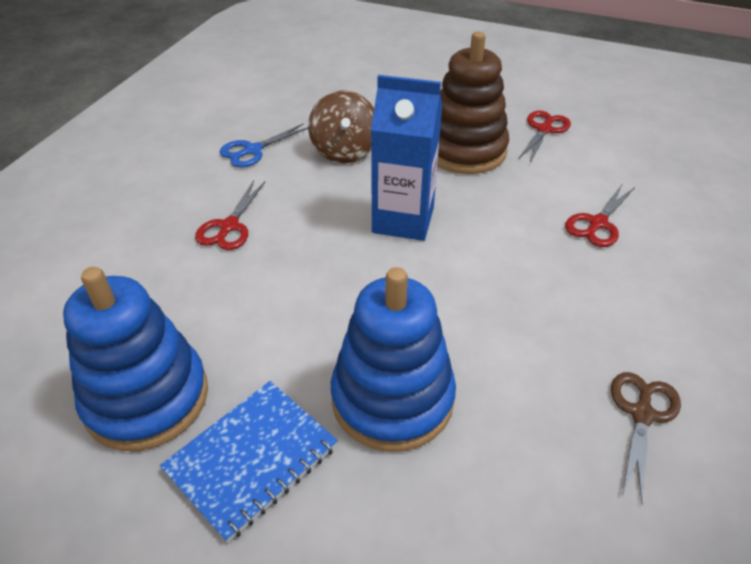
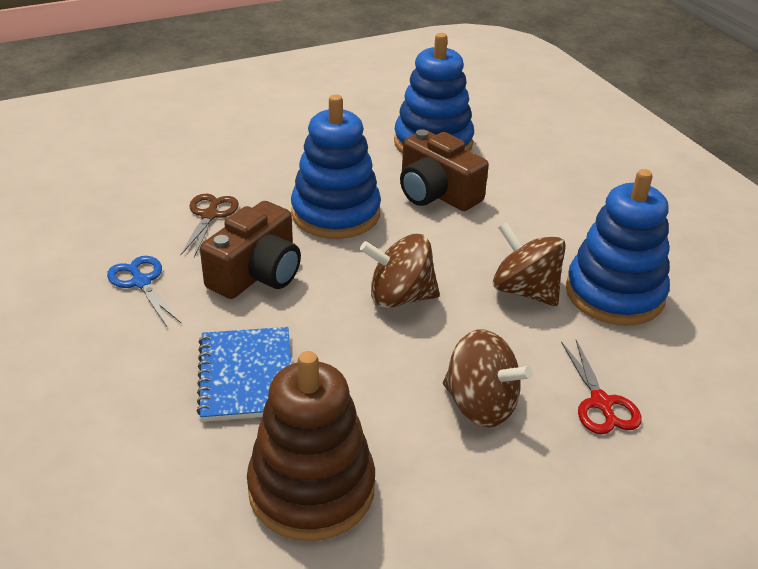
blue carton: [371,75,442,241] = 1 -> none = 0
blue stacking toy: [63,267,208,451] [331,267,456,452] = 2 -> [291,94,381,239] [394,33,474,154] [566,169,670,326] = 3
brown camera: none = 0 -> [200,201,301,299] [400,129,489,211] = 2
brown spinning top: [308,90,374,163] = 1 -> [360,234,440,309] [443,330,533,427] [493,222,566,306] = 3
red scissors: [195,180,265,250] [519,111,571,162] [565,185,635,247] = 3 -> [561,340,642,434] = 1

